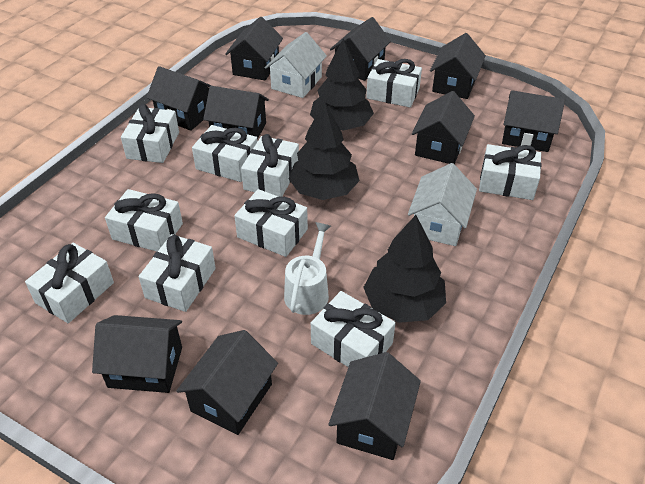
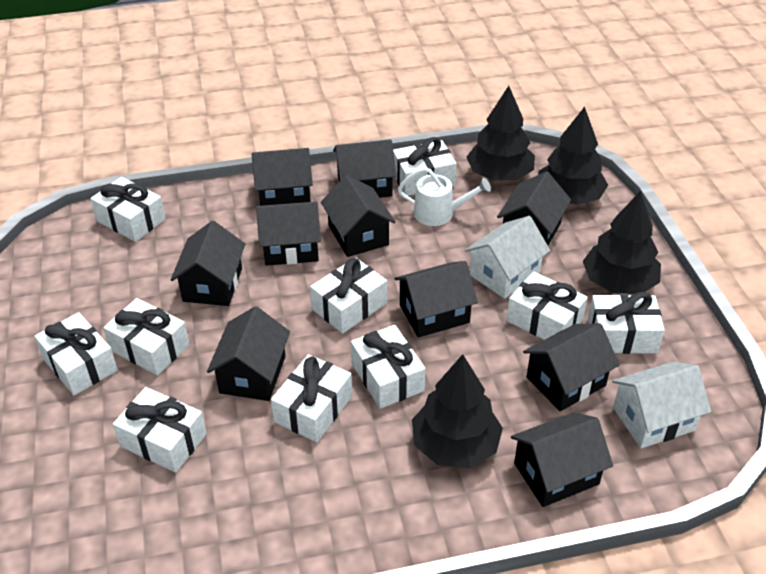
black tree: [288,101,360,200] [310,38,374,131] [363,215,446,323] = 3 -> [412,354,503,468] [467,86,535,181] [538,107,608,205] [583,191,661,294] = 4

